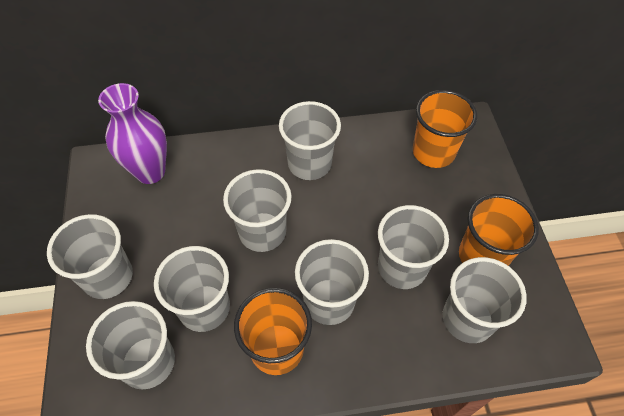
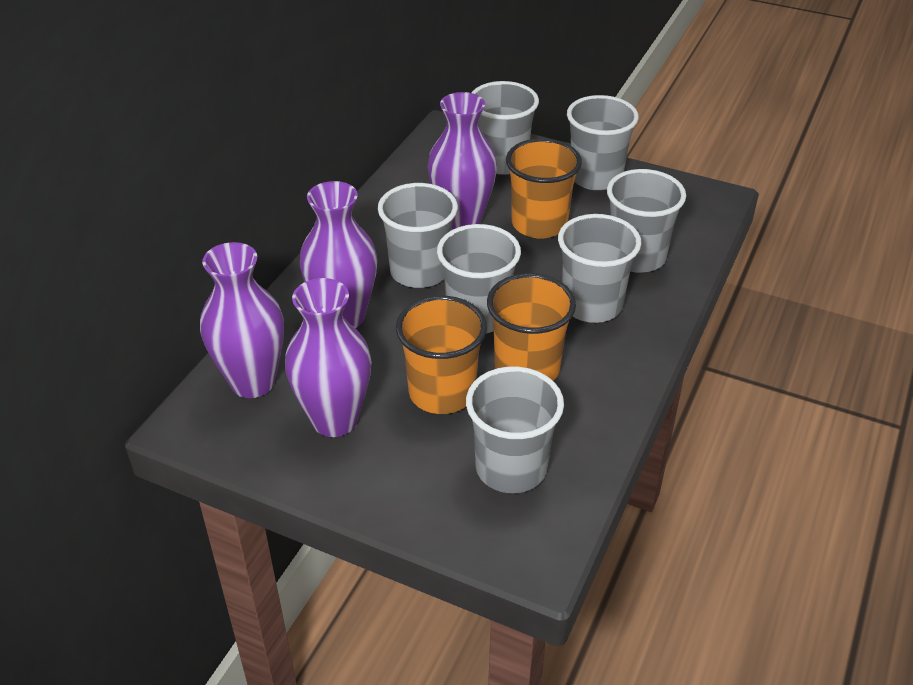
grey cup: [47,214,133,299] [86,301,175,389] [154,246,230,332] [223,169,292,252] [279,101,341,180] [295,239,369,325] [378,205,449,289] [443,257,527,343] = 8 -> [378,183,458,288] [437,224,521,333] [466,367,564,493] [471,81,539,175] [558,214,641,323] [567,95,639,190] [607,169,686,273] = 7
purple vase: [98,83,167,184] = 1 -> [200,242,284,398] [285,278,372,437] [300,181,377,328] [427,92,497,230] = 4

